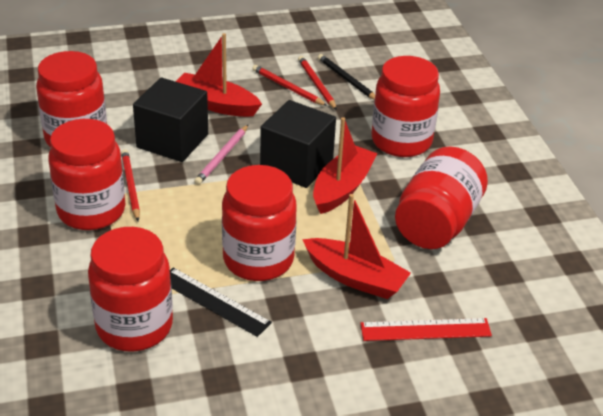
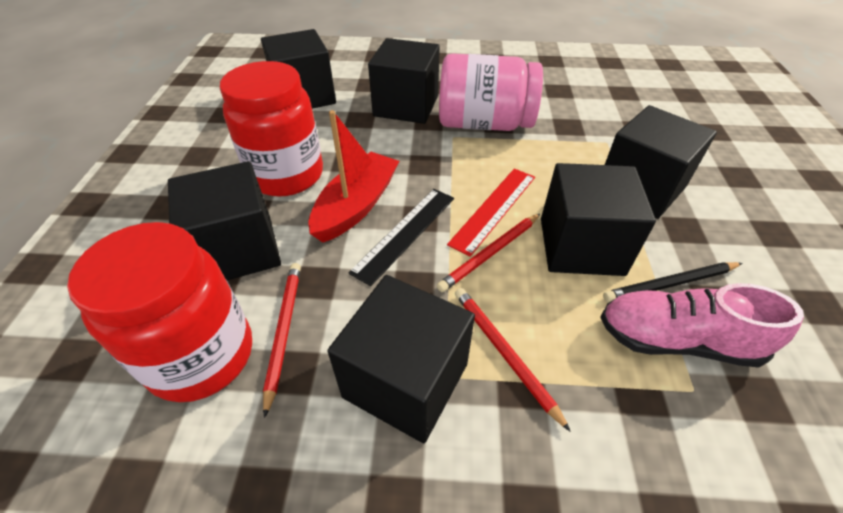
black cube: [133,77,208,162] [260,100,336,188] = 2 -> [168,161,281,280] [261,29,336,109] [327,275,475,443] [368,38,440,124] [541,163,656,276] [605,105,717,219] = 6
pink jar: none = 0 -> [439,53,543,131] = 1
pink pencil: [194,125,248,185] = 1 -> none = 0
pink shoe: none = 0 -> [600,283,804,368] = 1
red boat: [175,33,262,117] [302,194,411,299] [313,117,378,214] = 3 -> [309,110,399,243] = 1
red jar: [36,51,107,148] [48,119,125,230] [88,227,173,351] [222,165,297,281] [372,56,440,157] [395,146,488,249] = 6 -> [67,222,252,402] [220,61,323,196] = 2

